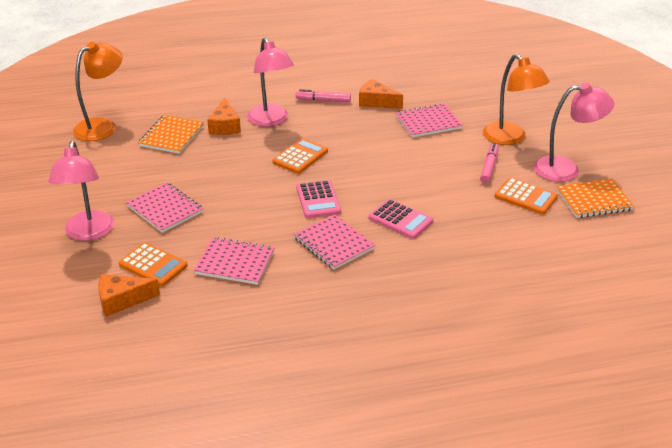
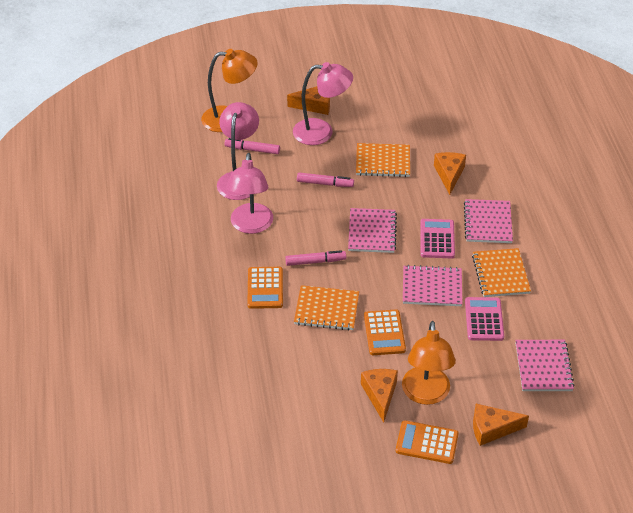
orange cheese: [98,274,160,317] [207,97,241,135] [359,79,403,109] = 3 -> [287,86,330,115] [361,369,398,423] [434,152,466,195] [473,404,529,446] = 4
orange notebook: [138,115,204,154] [556,178,634,218] = 2 -> [294,285,359,331] [356,143,410,177] [472,248,531,297] = 3
pink marker: [296,89,351,102] [480,143,499,183] = 2 -> [225,138,280,154] [285,250,346,266] [297,173,354,187] = 3

